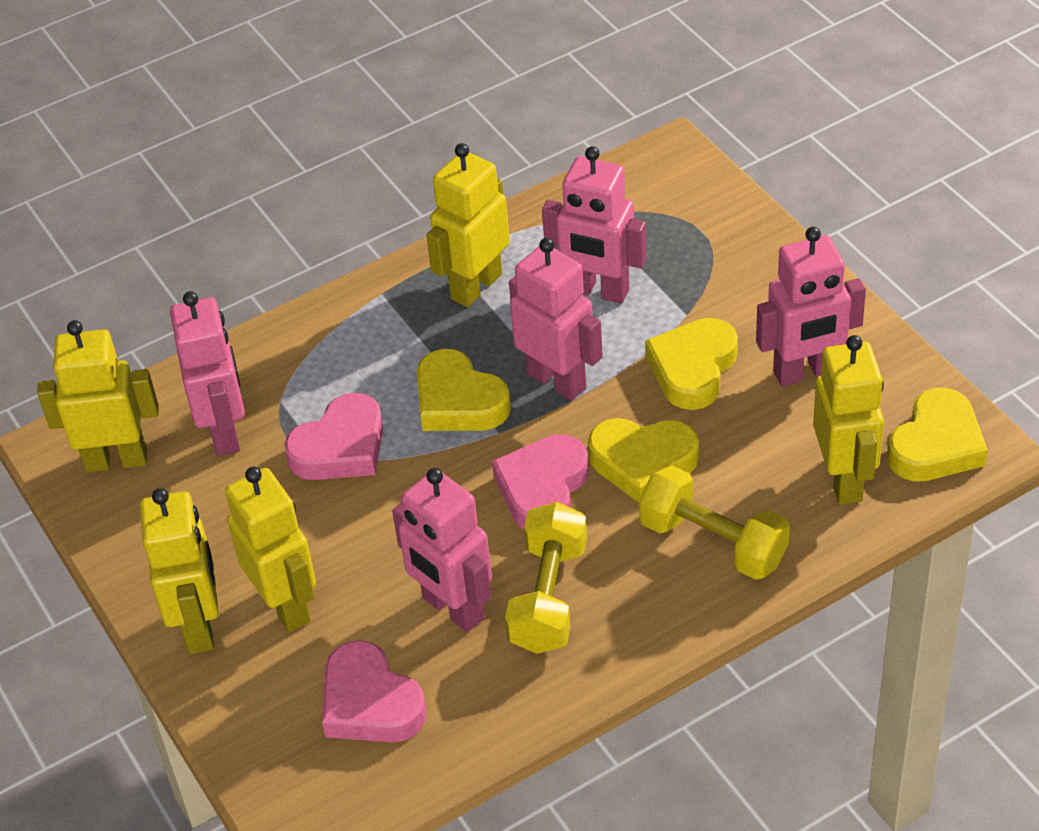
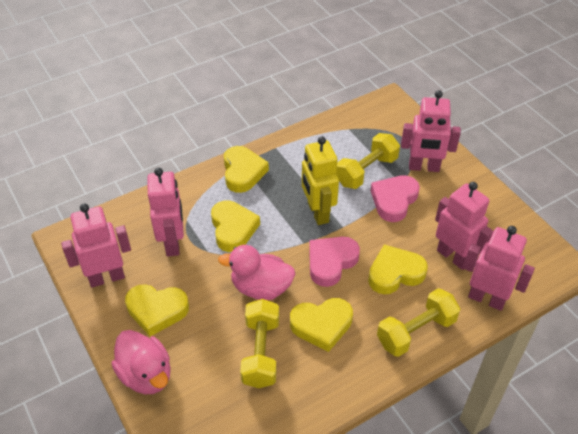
pink duck: none = 0 -> [111,330,171,394] [218,245,295,300] = 2
pink heart: [285,393,383,480] [322,640,427,742] [492,434,589,529] = 3 -> [309,237,360,287] [370,175,420,222] = 2
yellow dumbbell: [505,502,587,654] [639,465,790,580] = 2 -> [240,299,279,388] [336,133,400,189] [377,288,460,357] = 3
yellow heart: [417,349,511,431] [588,418,699,503] [645,318,738,410] [887,388,988,482] = 4 -> [125,284,189,336] [211,200,260,252] [224,146,269,193] [290,298,353,352] [368,245,428,294] = 5
yellow robot: [37,320,159,472] [140,488,219,654] [225,467,316,632] [427,143,510,307] [813,335,884,505] = 5 -> [302,136,339,225] = 1

